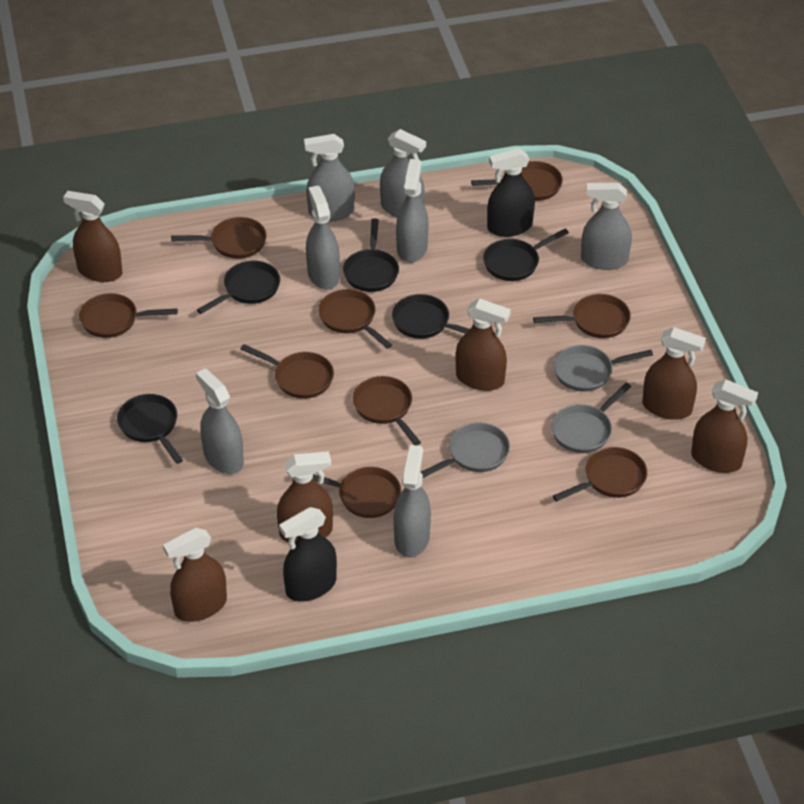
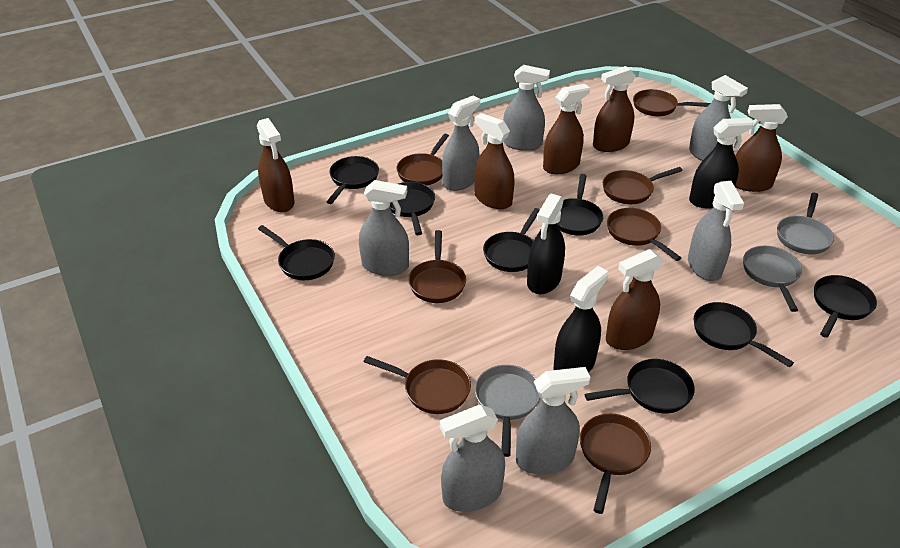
black pan: [117,394,183,464] [197,261,280,314] [343,218,399,292] [392,294,470,339] [483,229,569,281] = 5 -> [258,225,335,280] [327,156,379,204] [390,182,435,235] [483,208,540,272] [557,174,603,235] [585,359,695,413] [694,302,794,367] [814,275,877,338] = 8
black spray bottle: [279,507,337,601] [487,148,535,237] = 2 -> [527,193,565,294] [553,266,609,373] [689,118,753,209] = 3
brown pan: [79,293,178,338] [171,217,266,259] [241,344,334,399] [313,467,401,518] [318,289,392,349] [353,376,421,445] [471,161,563,201] [533,294,631,338] [553,447,647,502] = 9 -> [364,356,471,414] [396,134,449,185] [408,230,466,303] [580,414,651,514] [603,167,683,204] [607,208,681,261] [633,89,711,116] = 7

